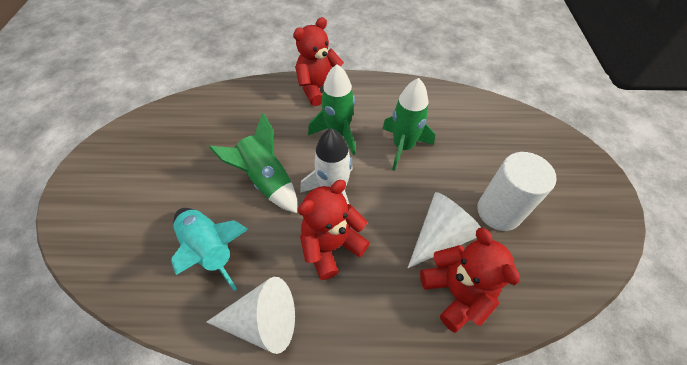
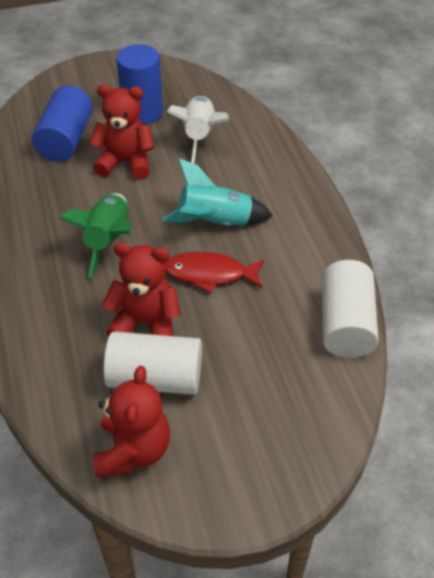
blue cylinder: none = 0 -> [32,86,93,162] [116,44,163,125] = 2
green rocket: [209,113,297,213] [308,64,355,155] [382,78,435,171] = 3 -> [59,193,132,278] = 1
red fish: none = 0 -> [165,252,265,293] = 1
white cone: [207,277,295,354] [408,192,481,268] = 2 -> none = 0
white cylinder: [477,152,557,231] = 1 -> [103,331,202,395] [322,260,379,358] = 2

